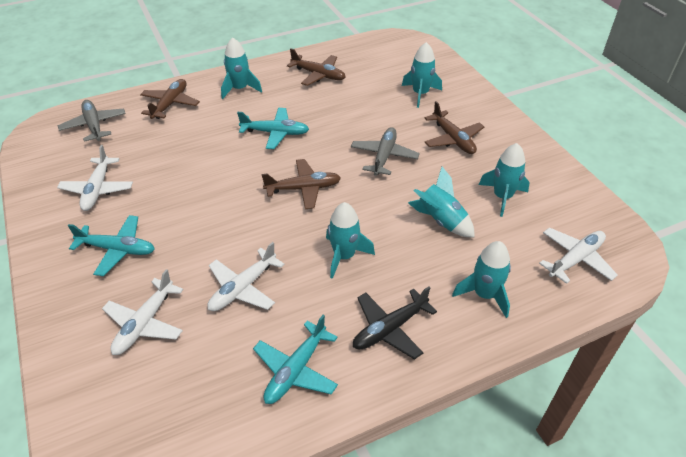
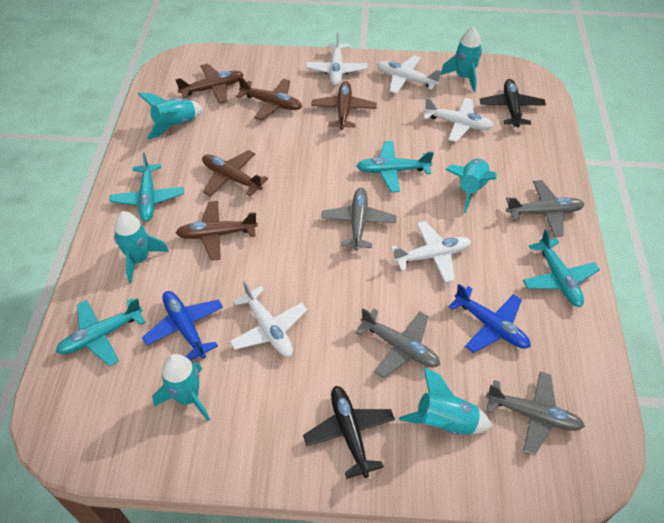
black plane: [353,286,437,360] = 1 -> [303,386,395,479] [480,79,546,128] = 2
blue plane: none = 0 -> [142,291,223,361] [449,284,531,353] = 2
brown plane: [140,79,200,119] [262,159,341,209] [287,48,346,86] [425,101,484,154] = 4 -> [175,63,244,104] [176,201,258,261] [202,150,268,196] [236,77,302,120] [311,81,377,130] = 5
grey plane: [58,100,126,142] [351,127,420,176] = 2 -> [321,188,396,251] [355,308,440,378] [486,372,585,456] [506,180,585,237] = 4
turquoise plane: [68,215,155,276] [237,108,309,149] [253,315,338,404] = 3 -> [56,298,146,366] [110,153,184,222] [357,141,434,192] [523,229,600,307] = 4
white plane: [57,145,133,211] [102,269,184,355] [208,242,284,311] [539,227,618,284] = 4 -> [229,281,307,357] [306,32,367,86] [377,55,441,94] [391,221,471,283] [423,97,494,142] = 5

